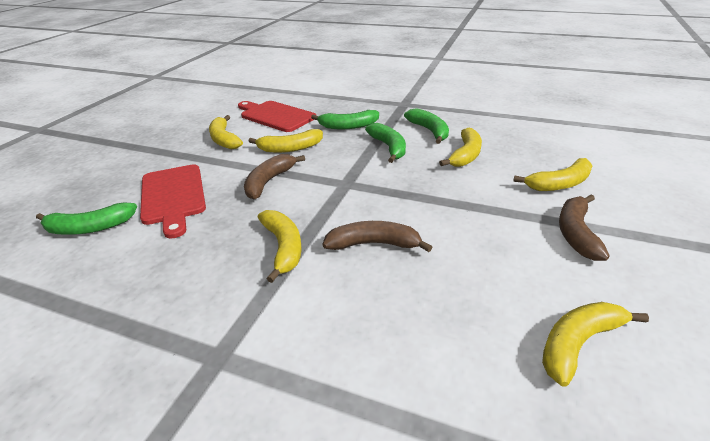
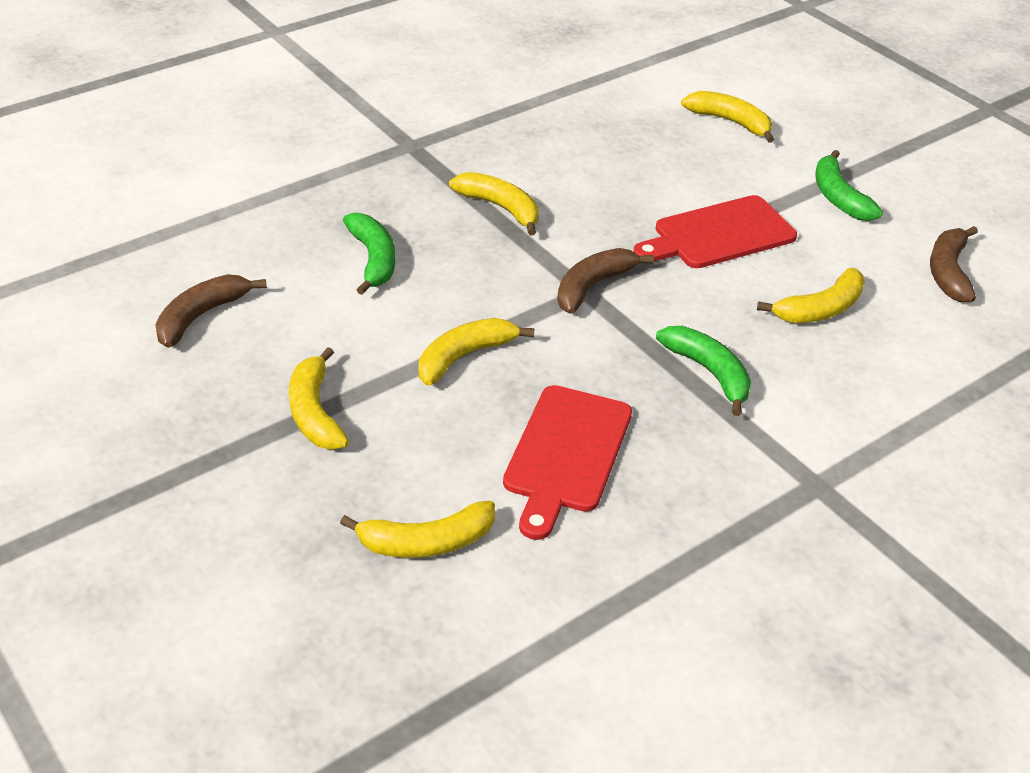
green banana: [36,202,137,235] [311,110,379,129] [365,123,406,163] [404,108,449,144] = 4 -> [343,212,395,295] [656,326,751,416] [815,150,883,221] = 3

